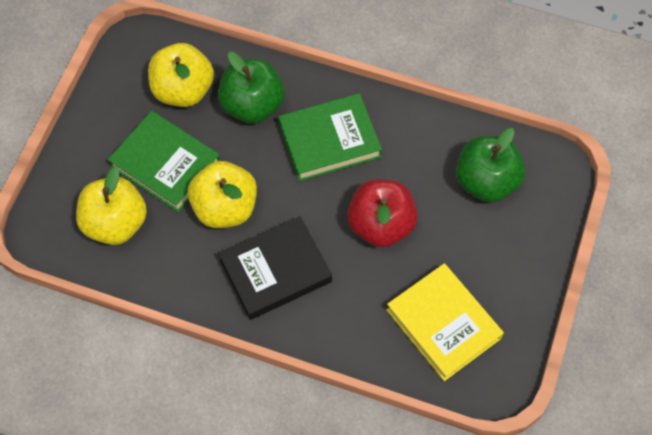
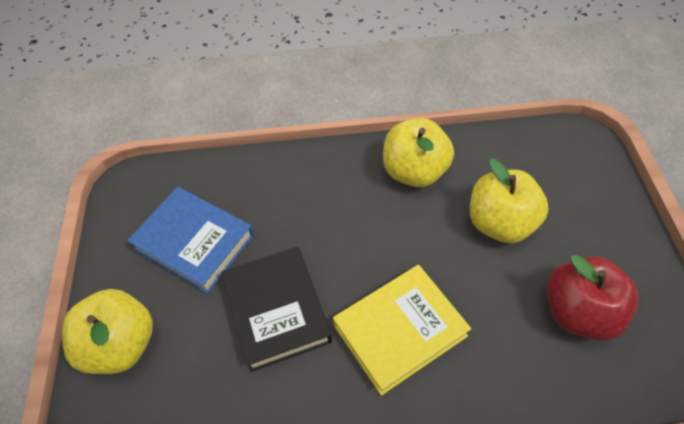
blue book: none = 0 -> [127,187,254,294] = 1
green apple: [218,52,285,124] [456,128,525,203] = 2 -> none = 0
green book: [108,111,221,213] [279,93,382,181] = 2 -> none = 0

